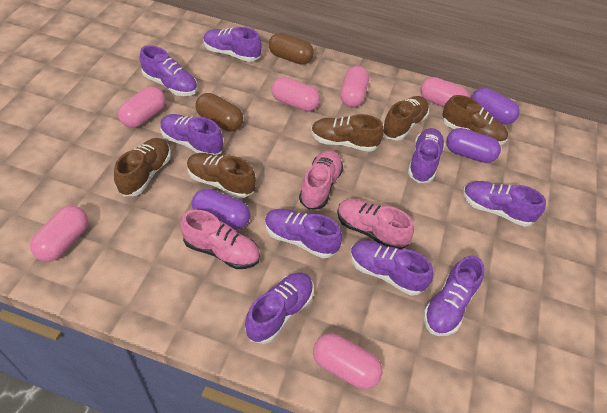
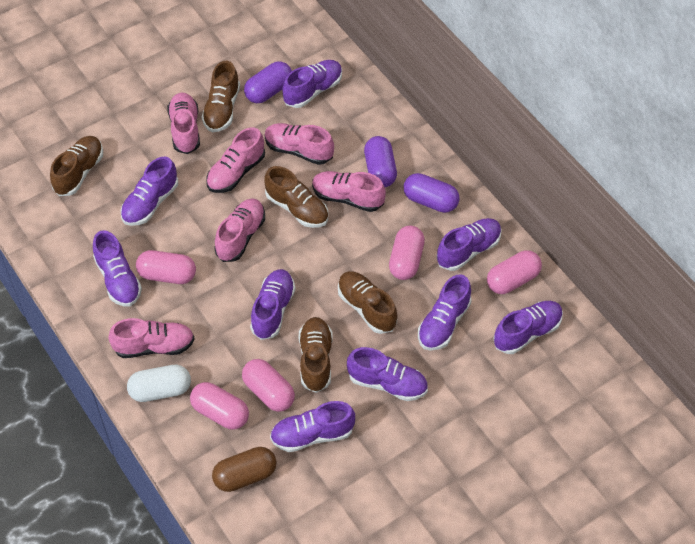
brown capsule: [196,93,243,131] [269,33,314,65] = 2 -> [212,447,277,492] = 1
pink capsule: [30,206,88,262] [118,87,166,128] [272,77,320,111] [313,334,382,389] [340,66,369,107] [420,77,469,107] = 6 -> [136,250,196,284] [190,382,249,429] [242,359,295,412] [389,225,425,280] [487,250,542,294] = 5
pink shoe: [180,210,260,269] [299,150,343,210] [337,199,414,249] = 3 -> [108,318,195,358] [167,93,200,154] [206,127,265,193] [214,199,265,262] [265,123,334,165] [312,171,386,212] = 6
white capsule: none = 0 -> [127,365,191,402] = 1

